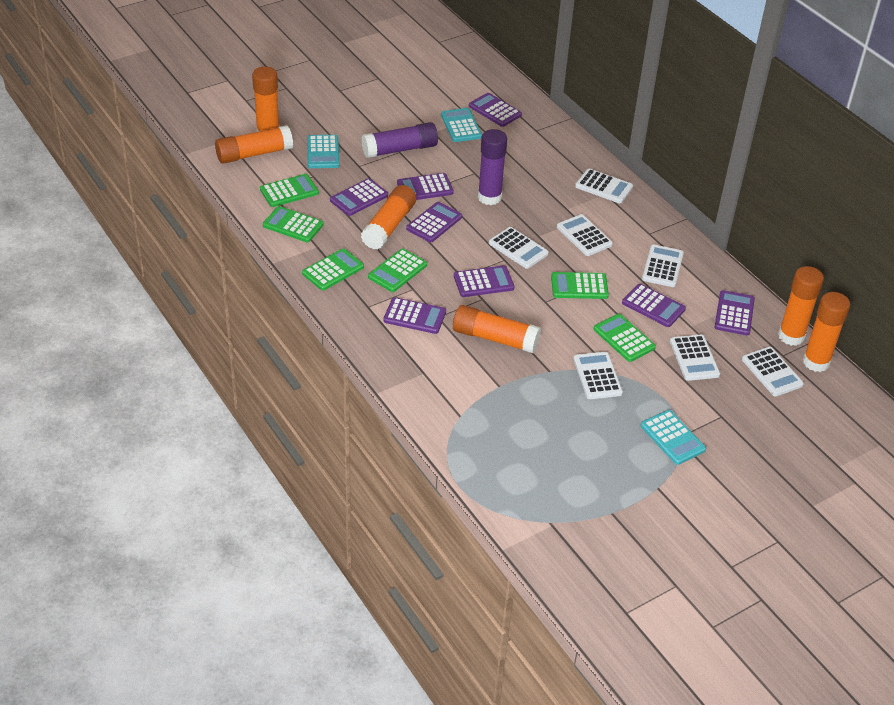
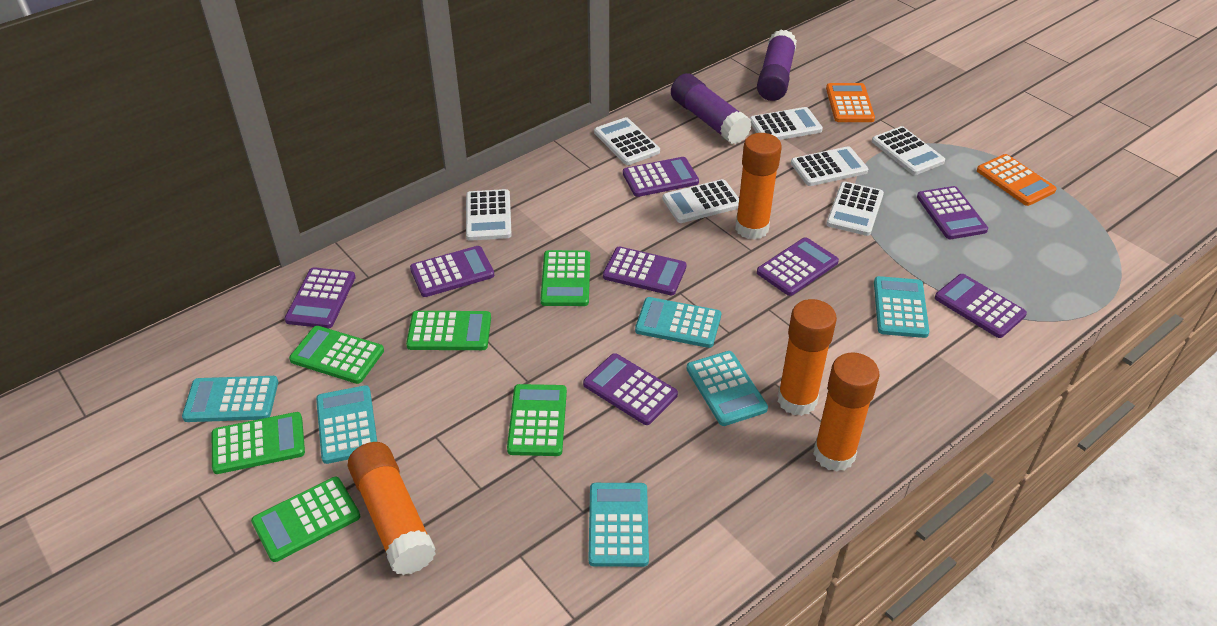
orange calculator: none = 0 -> [826,83,875,122] [977,154,1057,206] = 2
orange glue stick: [215,125,293,164] [252,66,280,132] [361,185,416,250] [453,305,541,353] [778,266,824,346] [803,292,850,372] = 6 -> [348,442,436,575] [735,133,782,240] [778,299,837,416] [813,353,879,472] = 4
turquoise calculator: [307,135,340,168] [441,108,482,142] [641,410,706,465] = 3 -> [182,376,278,422] [316,385,377,464] [589,483,649,567] [635,297,721,348] [687,351,768,426] [874,276,929,338] = 6

